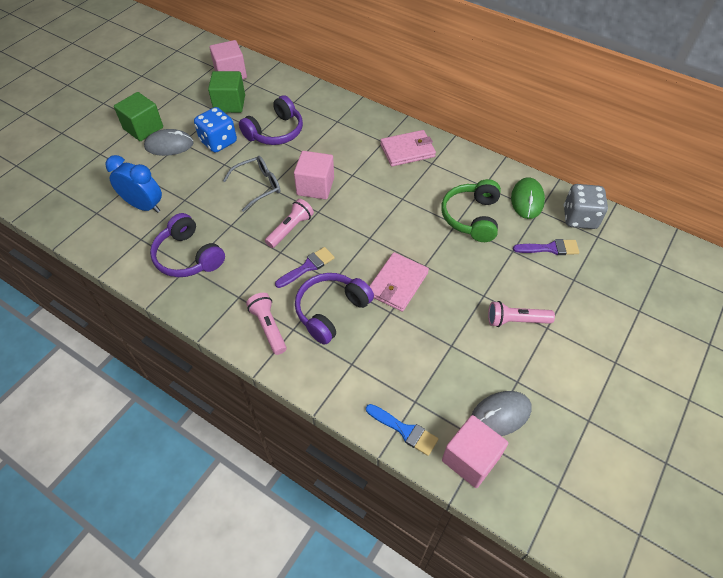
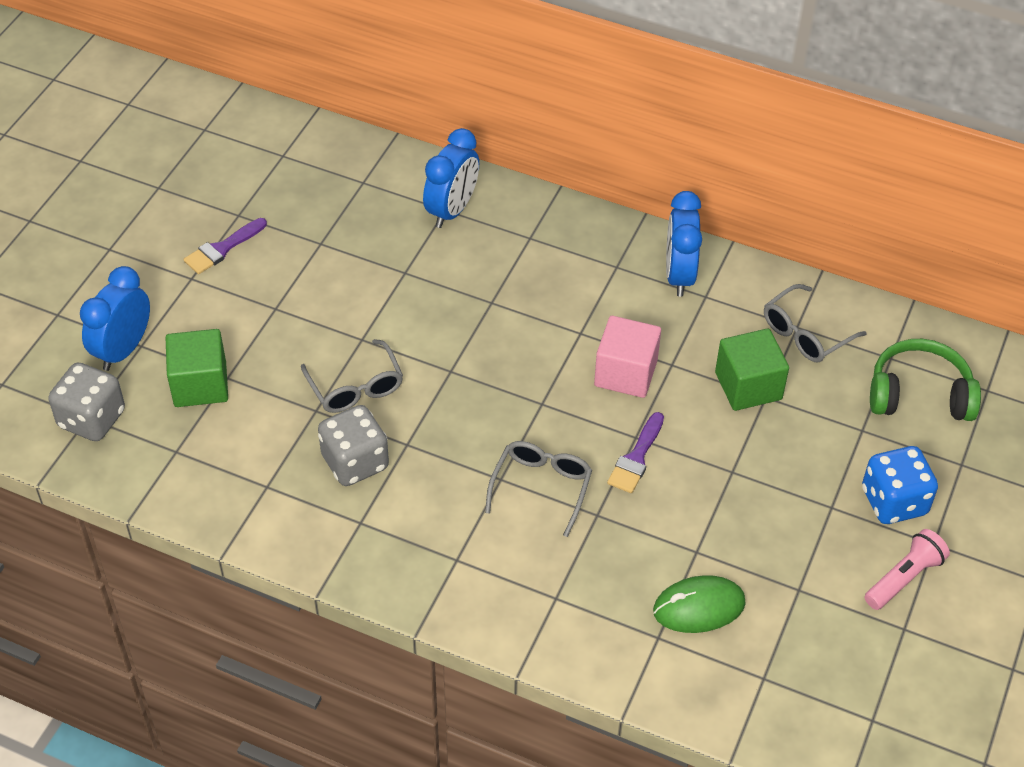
blue brush: [366,404,438,456] = 1 -> none = 0
blue clock: [105,155,162,213] = 1 -> [80,266,150,371] [423,128,479,228] [666,191,702,297] = 3
grey dice: [564,184,608,229] = 1 -> [48,362,125,441] [318,405,389,486] = 2
grey glasses: [223,156,280,212] = 1 -> [301,339,403,413] [485,441,592,537] [764,284,867,362] = 3
grey mouse: [144,129,194,156] [472,391,532,436] = 2 -> none = 0
pink cube: [209,40,247,79] [294,151,334,200] [442,415,508,488] = 3 -> [594,316,661,398] = 1
pink flashlight: [246,293,287,355] [265,199,314,248] [488,301,555,327] = 3 -> [865,529,950,610] = 1
pink wallet: [370,252,429,312] [380,130,436,167] = 2 -> none = 0
purple headphones: [150,213,225,277] [239,95,303,145] [295,273,374,345] = 3 -> none = 0

